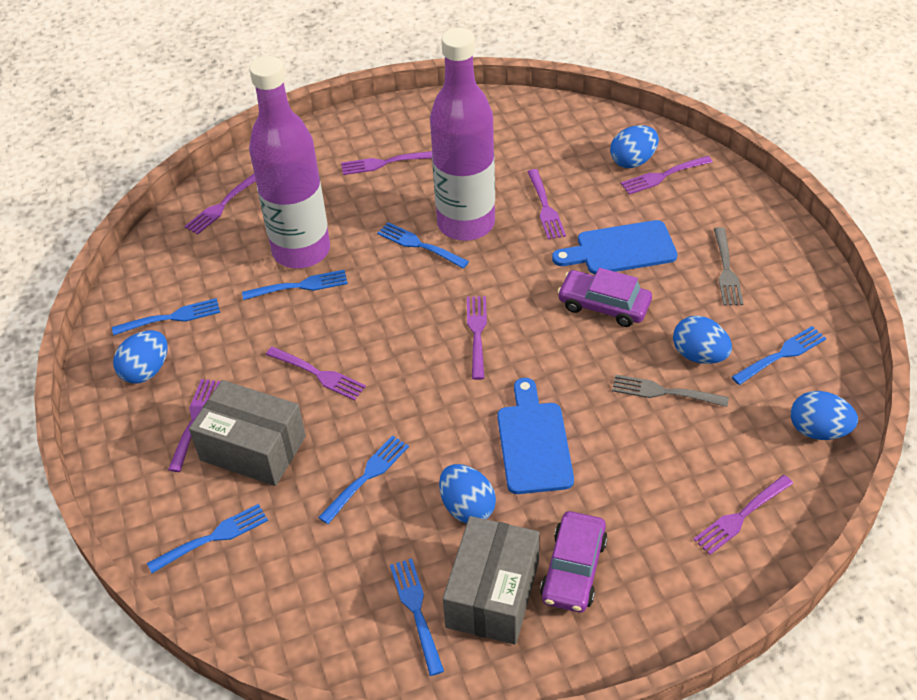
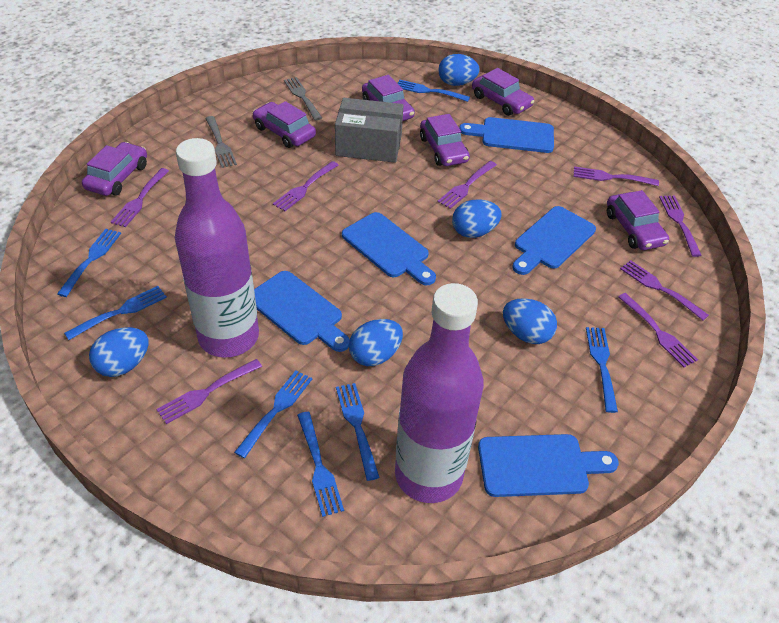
blue cutting board: [497,378,574,494] [552,220,678,275] = 2 -> [254,271,350,352] [342,212,436,285] [459,117,554,153] [478,434,619,497] [512,206,596,275] = 5
grey box: [189,380,306,486] [443,516,540,645] = 2 -> [335,98,404,163] = 1
purple car: [540,511,608,612] [557,268,652,327] = 2 -> [82,142,147,196] [253,101,316,148] [362,75,415,121] [420,114,470,166] [472,68,534,116] [607,190,669,250] = 6

